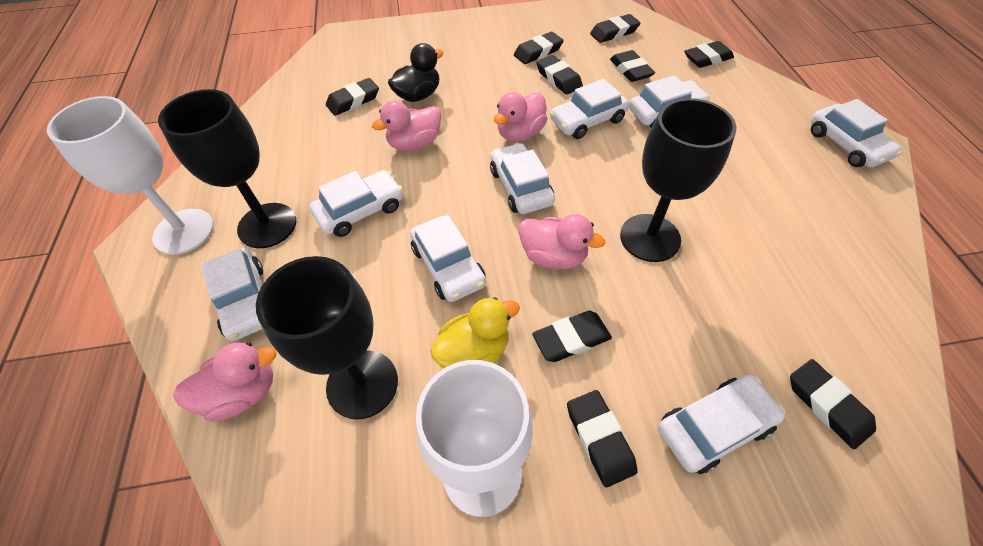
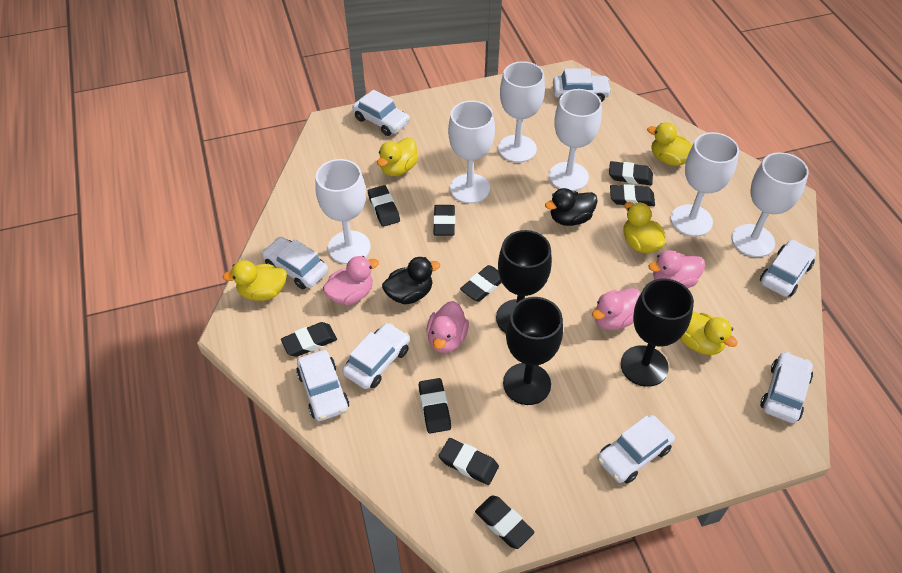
black duck: [388,43,444,102] = 1 -> [382,257,440,304] [545,188,598,226] = 2
white goblet: [47,96,214,255] [416,360,533,517] = 2 -> [315,159,371,264] [448,101,495,204] [498,61,545,163] [549,89,602,191] [671,132,739,237] [732,152,809,257] = 6
yellow duck: [430,297,520,368] = 1 -> [223,260,287,301] [377,137,418,176] [624,202,666,253] [647,122,692,166] [680,311,738,355] = 5

